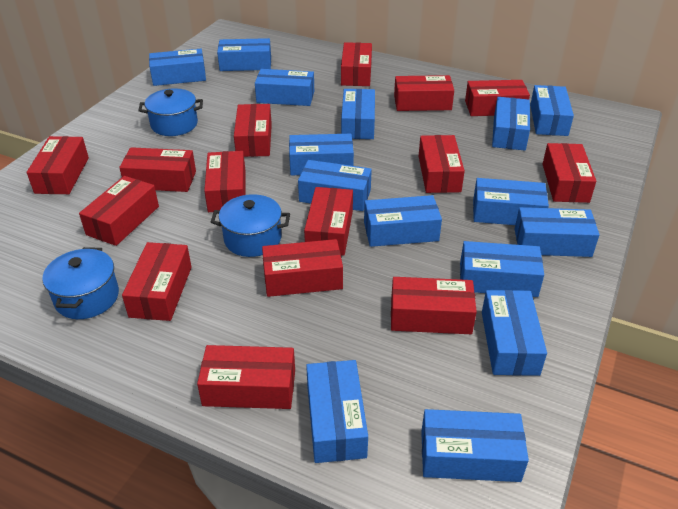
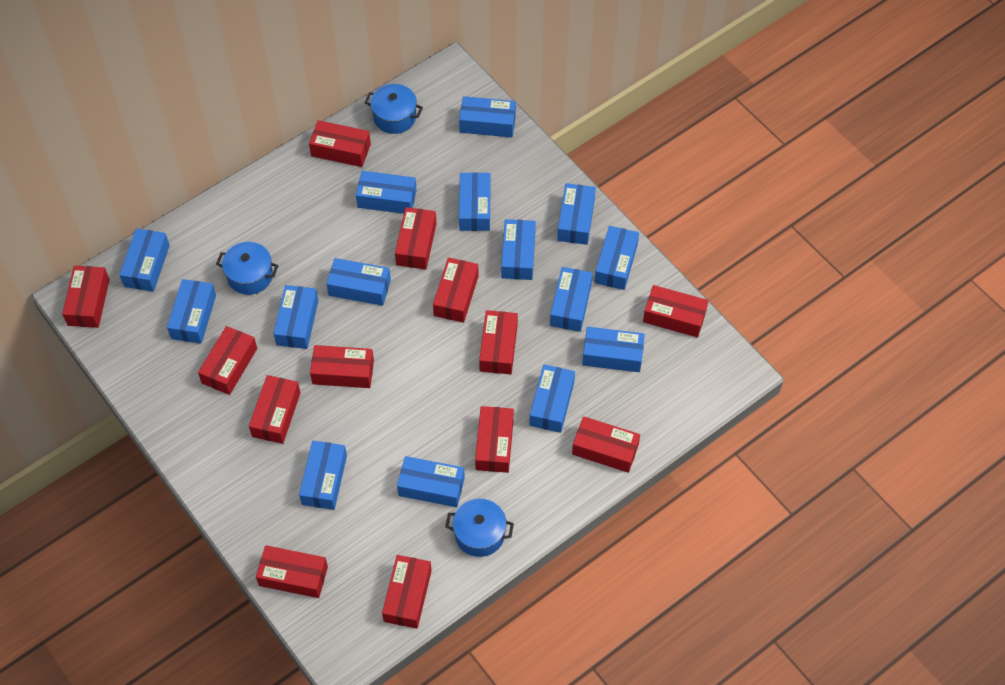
red box: [27,136,89,194] [79,176,159,246] [119,147,196,192] [122,242,192,321] [197,345,295,409] [204,151,246,212] [234,104,272,157] [262,239,343,297] [304,187,353,256] [341,42,372,86] [391,277,477,334] [394,75,454,111] [419,135,465,193] [465,80,530,116] [543,143,596,203] = 15 -> [62,266,110,328] [198,326,257,395] [249,375,301,444] [256,545,328,598] [309,120,371,167] [310,345,374,388] [382,555,432,629] [395,207,437,269] [433,258,479,323] [475,406,514,473] [479,310,518,375] [572,416,640,473] [643,285,708,337] = 13

